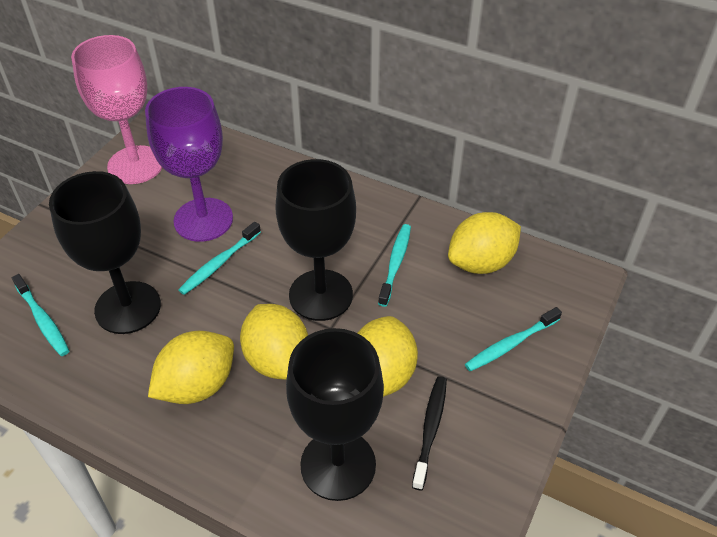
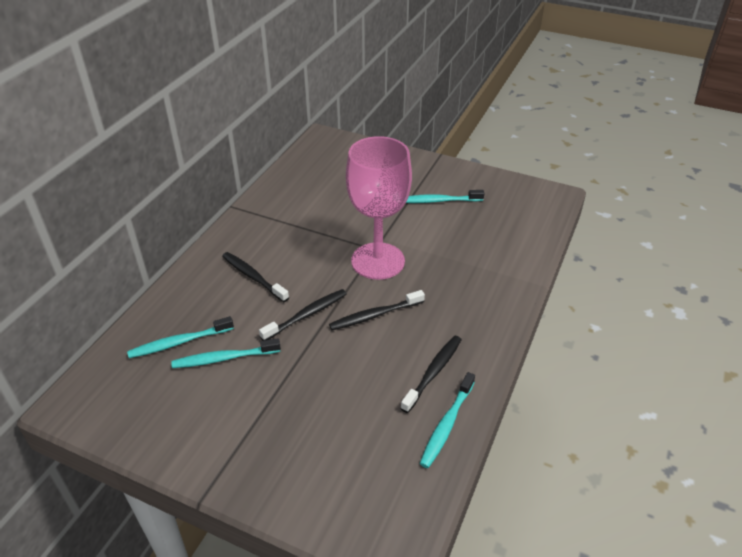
black goblet: [49,171,161,334] [275,159,356,321] [286,328,384,501] = 3 -> none = 0
black toothbrush: [412,377,447,490] = 1 -> [222,252,289,302] [259,289,347,341] [329,290,425,330] [400,336,462,413] = 4
purple goblet: [145,87,233,242] = 1 -> none = 0
yellow lemon: [148,331,234,404] [240,304,308,380] [357,316,418,397] [448,212,521,274] = 4 -> none = 0

